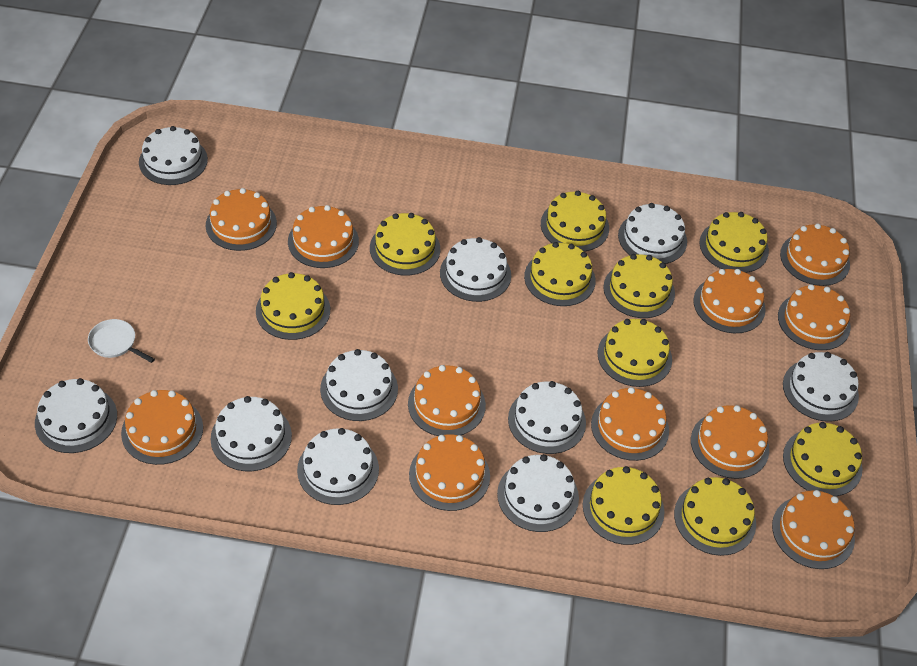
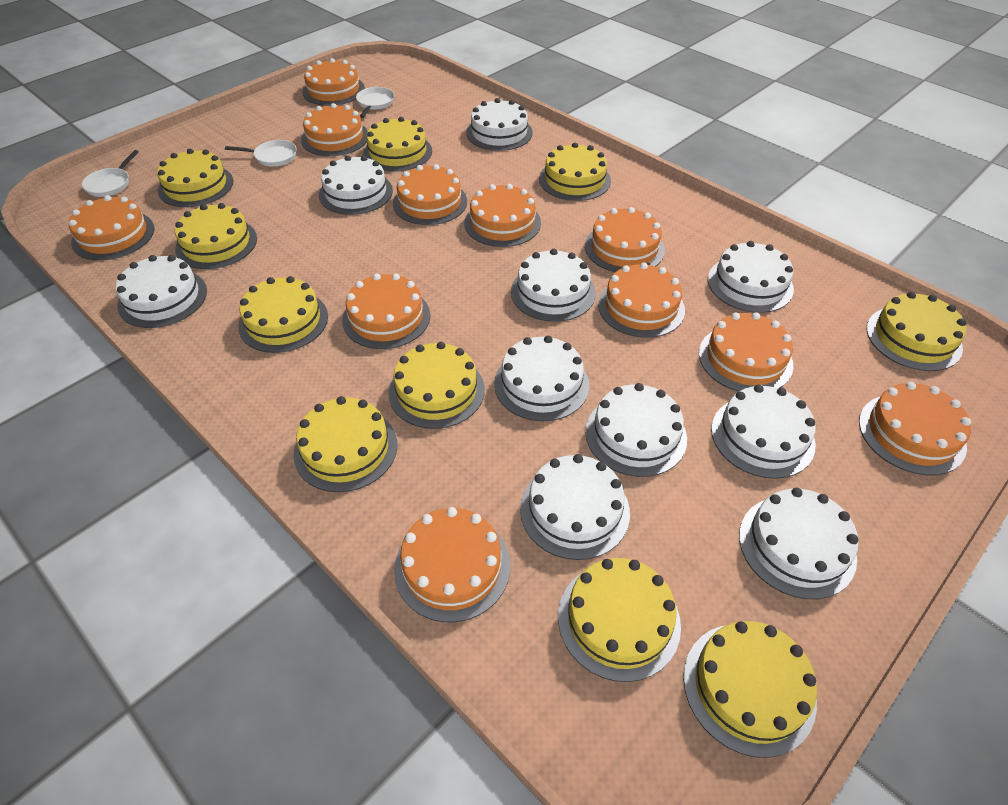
white pan: [88,319,155,363] = 1 -> [82,150,139,197] [225,140,297,167] [356,87,394,118] = 3

